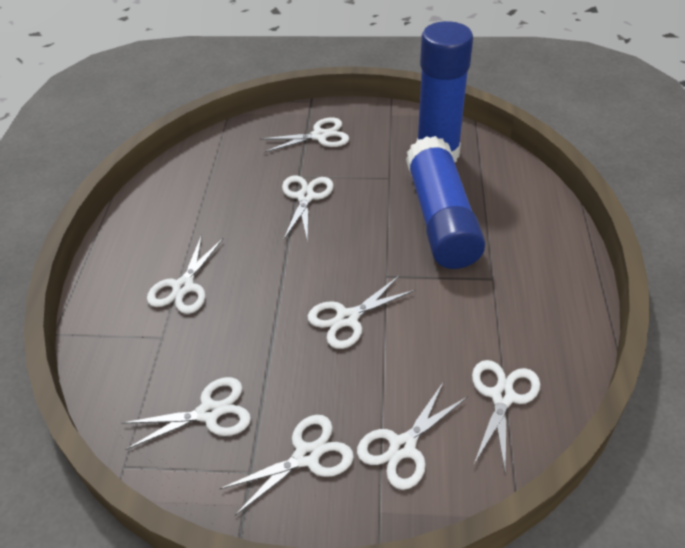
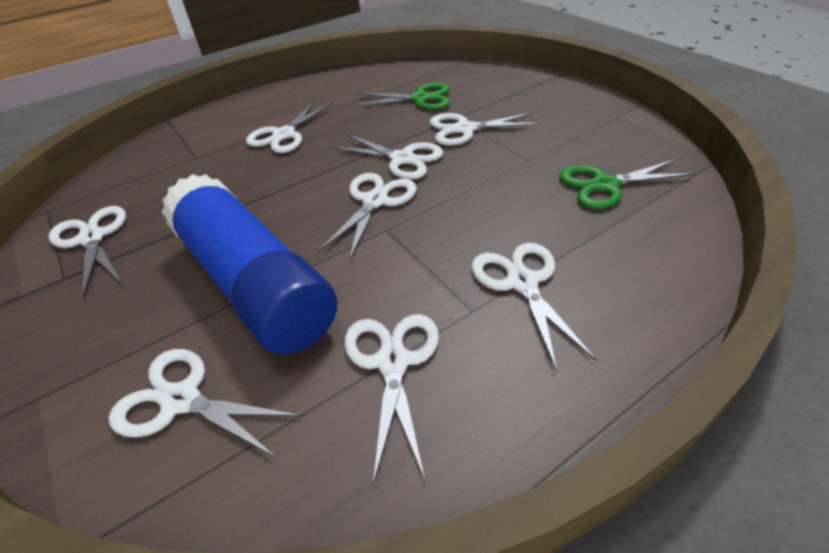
blue glue stick: [406,136,485,269] [417,21,473,162] = 2 -> [161,174,338,354] = 1
green scissors: none = 0 -> [353,83,450,110] [559,159,695,208] = 2

